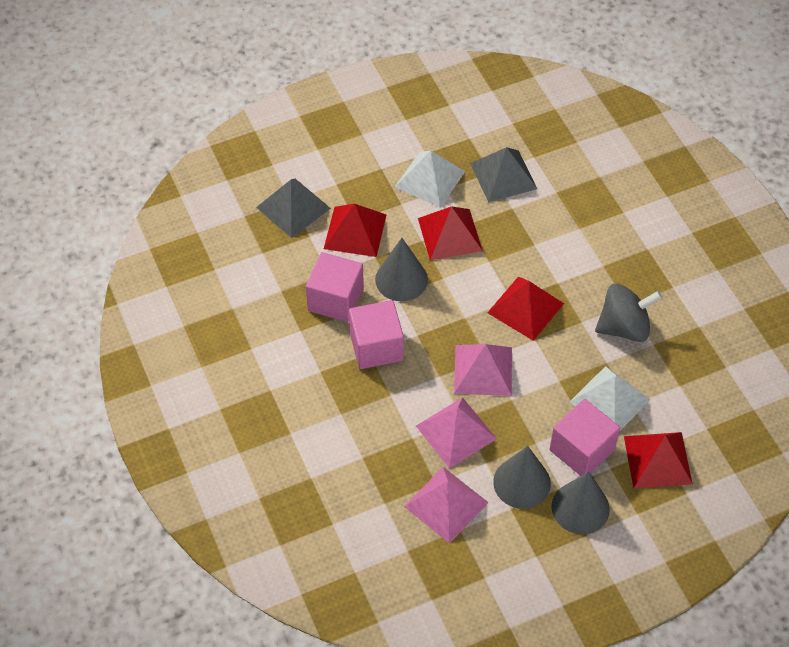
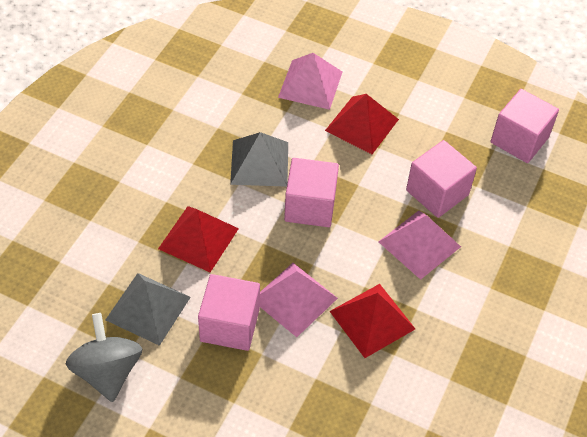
grey cone: [375,238,428,301] [493,446,551,509] [551,472,610,534] = 3 -> none = 0
pink cube: [306,252,364,322] [349,300,404,369] [550,399,620,476] = 3 -> [198,274,260,351] [284,158,339,227] [406,140,477,218] [491,89,559,163] = 4
red pyramid: [324,204,386,257] [418,206,483,261] [487,276,564,341] [624,432,692,489] = 4 -> [158,206,239,272] [325,94,399,154] [330,284,415,358] = 3
white pyramid: [395,151,465,208] [570,366,650,431] = 2 -> none = 0

